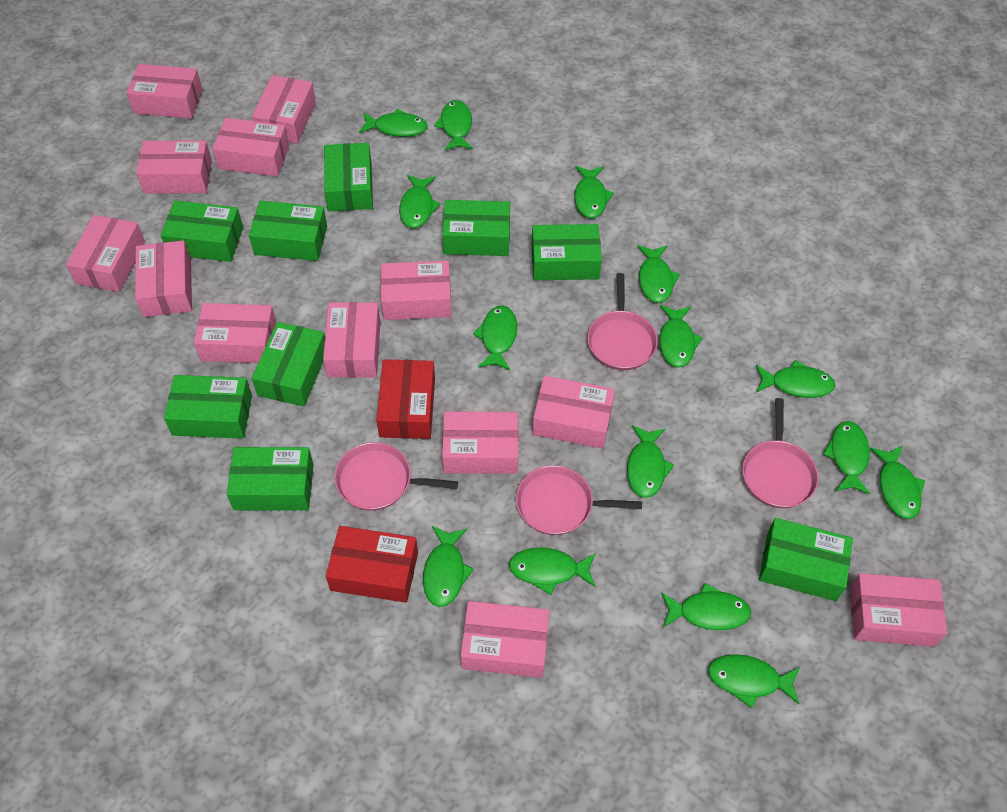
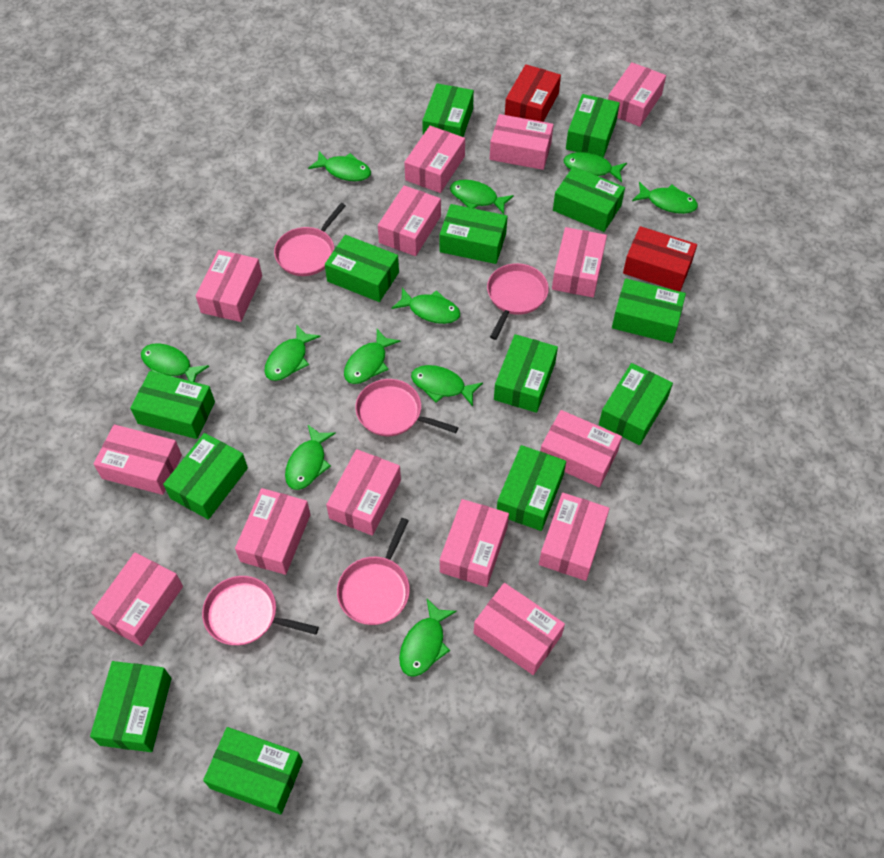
green box: [161,200,243,262] [164,375,252,439] [227,447,314,511] [249,201,327,261] [252,322,325,406] [324,143,373,211] [442,200,510,256] [531,224,602,280] [759,518,853,601] = 9 -> [90,661,171,752] [130,371,215,439] [163,433,248,520] [203,727,303,815] [325,235,399,302] [422,83,474,137] [440,204,508,264] [494,334,558,413] [497,445,566,531] [553,166,625,232] [566,94,620,158] [599,363,673,445] [612,279,686,343] = 13
green fish: [359,109,428,137] [399,175,441,228] [423,526,474,607] [434,100,473,150] [473,305,517,370] [509,548,596,595] [574,166,614,218] [627,425,674,498] [637,245,680,303] [659,305,703,368] [661,583,751,630] [708,654,800,708] [756,360,835,398] [823,421,870,495] [870,446,925,519] = 15 -> [141,343,209,382] [264,325,321,381] [285,425,336,490] [308,151,371,181] [344,329,400,384] [392,288,460,324] [399,599,457,677] [411,365,483,406] [450,180,514,214] [564,152,627,182] [632,182,698,214] = 11
pink box: [66,215,145,292] [127,64,203,119] [135,240,192,317] [136,141,212,194] [194,303,276,363] [212,118,289,177] [252,75,316,144] [323,302,380,378] [381,261,452,320] [442,411,519,474] [461,601,549,678] [532,376,615,449] [850,573,947,647] = 13 -> [91,552,183,646] [94,425,182,495] [196,250,262,322] [235,488,311,575] [326,449,401,536] [378,185,441,256] [404,126,465,193] [440,499,509,587] [474,583,565,675] [490,114,554,170] [539,493,610,581] [540,410,622,487] [552,227,607,297] [608,62,666,127] = 14
pink pan: [334,442,458,511] [516,465,642,535] [587,273,658,370] [742,398,819,508] = 4 -> [202,576,319,645] [274,203,346,276] [337,518,410,625] [355,379,459,436] [487,263,549,340] = 5

